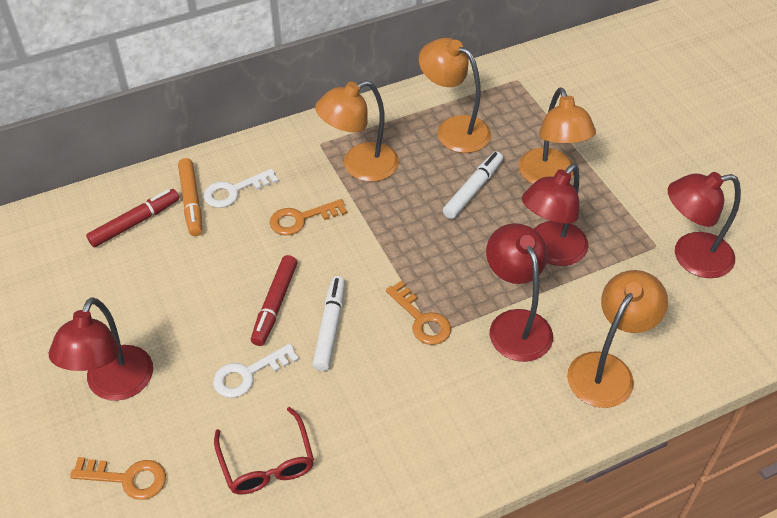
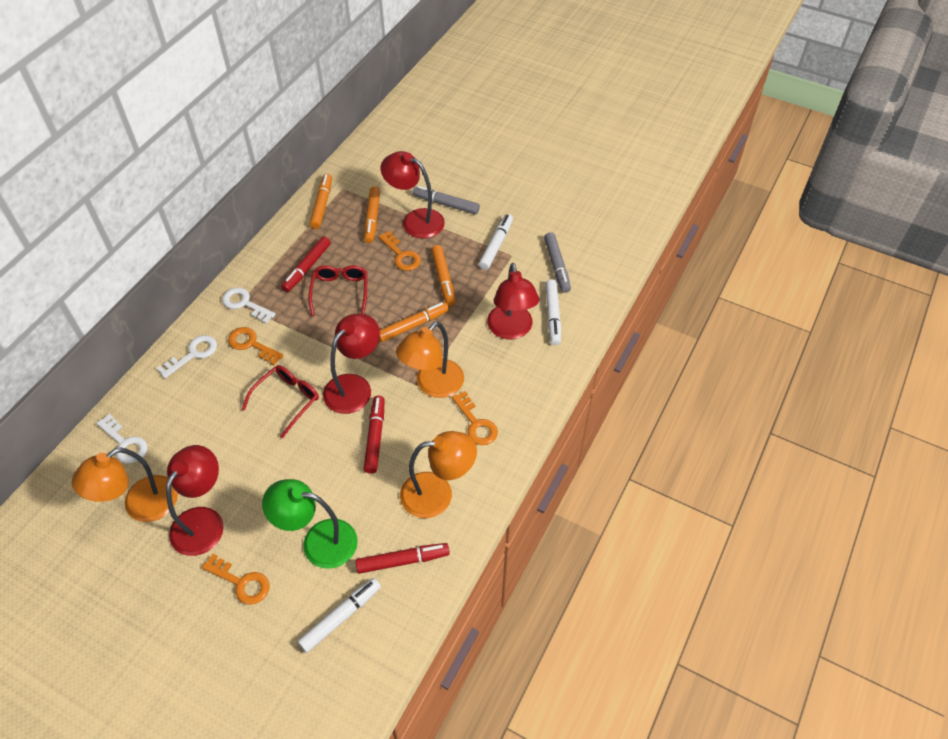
green lamp: none = 0 -> [262,479,358,569] = 1
grey marker: none = 0 -> [413,186,480,214] [544,232,571,293] = 2
orange key: [70,457,166,500] [270,199,347,235] [386,281,451,345] = 3 -> [202,554,270,605] [228,327,284,365] [378,231,421,271] [452,391,498,445] = 4
orange lamp: [315,80,399,182] [419,38,491,153] [519,87,596,184] [567,270,668,408] = 4 -> [72,447,178,522] [396,321,464,398] [400,431,477,518] = 3
orange marker: [178,158,202,236] = 1 -> [310,174,332,229] [364,186,380,243] [379,302,449,342] [431,245,456,306] = 4
red glasses: [214,407,314,495] = 1 -> [242,365,319,438] [308,265,367,316] = 2
red marker: [86,189,179,247] [251,255,297,346] = 2 -> [281,236,331,292] [356,543,450,574] [364,396,385,474] = 3
white key: [204,168,279,208] [213,343,299,398] = 2 -> [96,414,147,463] [157,335,217,378] [222,287,276,323] = 3
white marker: [312,276,345,371] [443,151,503,219] = 2 -> [297,578,381,653] [479,214,513,270] [545,279,561,345] = 3

